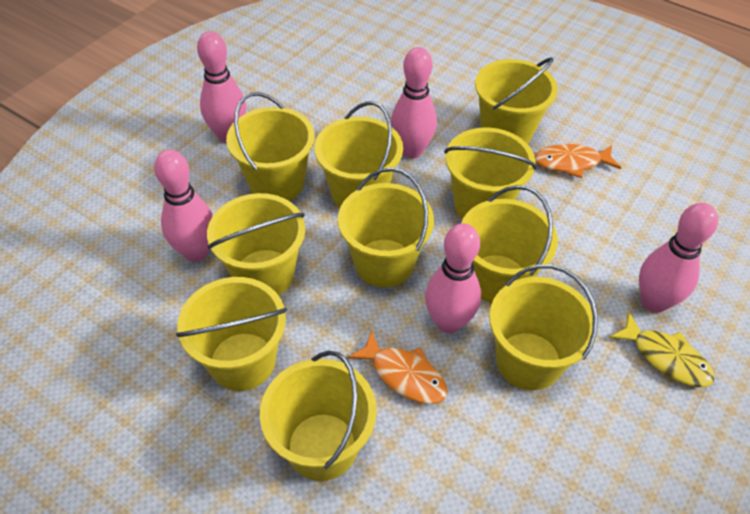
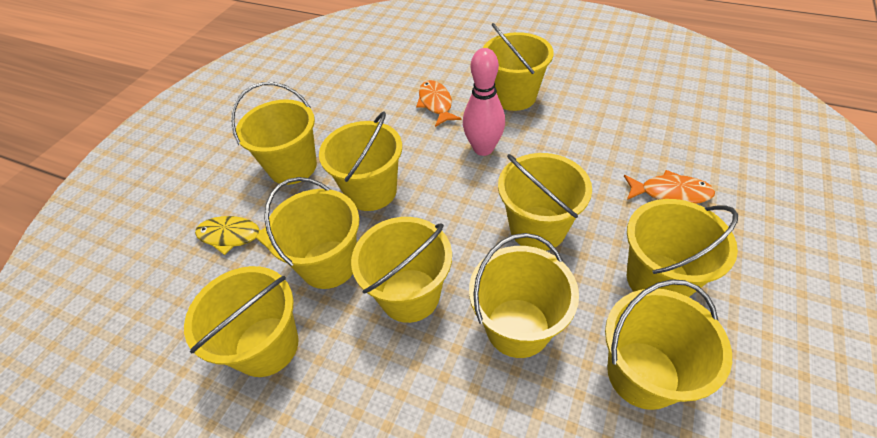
pink bowling pin: [154,150,213,262] [197,31,246,143] [391,47,437,159] [425,223,481,333] [639,203,718,313] = 5 -> [463,48,505,156] = 1

